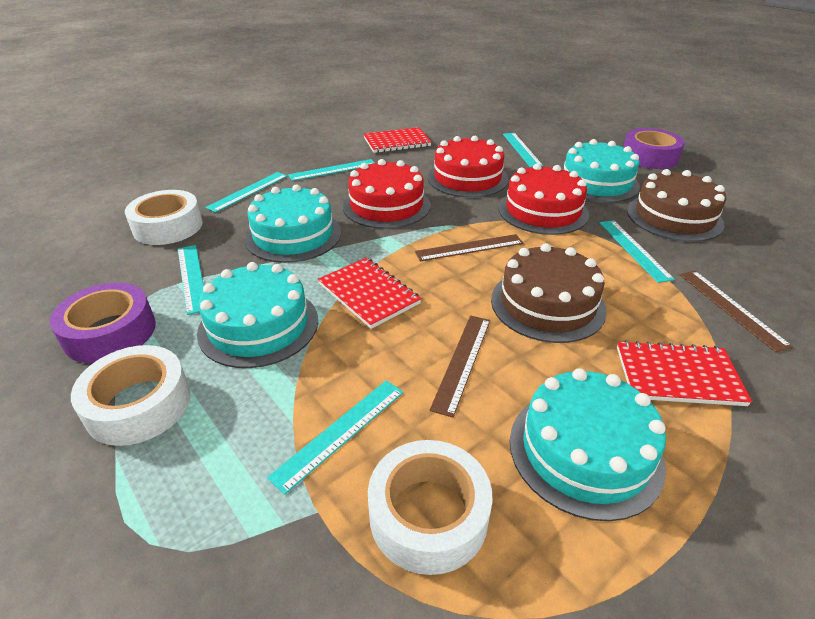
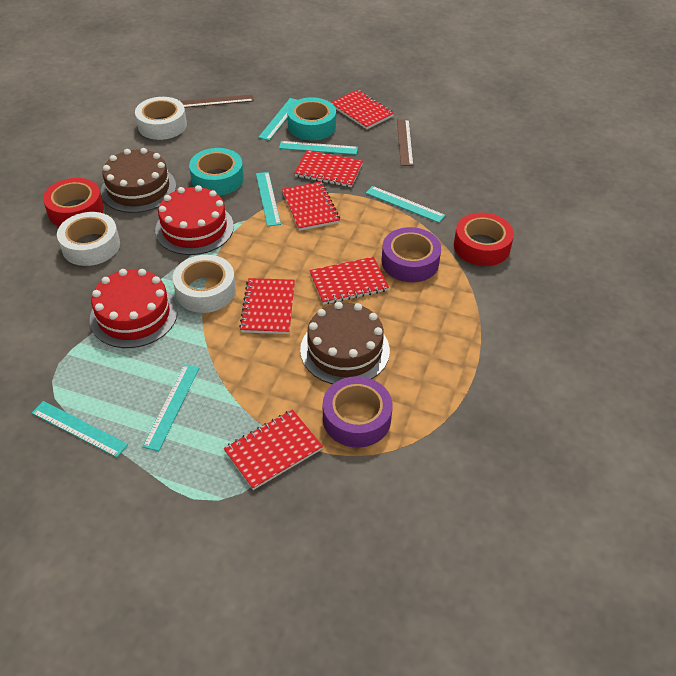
brown ruler: [415,234,523,261] [430,315,490,418] [680,271,793,352] = 3 -> [180,94,254,108] [397,119,413,166] = 2
red cake: [343,159,431,229] [428,136,509,198] [498,164,589,235] = 3 -> [90,269,178,348] [155,185,234,255] = 2
red notebook: [318,257,422,329] [364,127,432,153] [617,340,752,406] = 3 -> [224,410,323,490] [239,278,295,334] [282,182,340,231] [294,150,363,187] [309,257,389,305] [331,90,394,129] = 6
red tape: none = 0 -> [43,178,104,226] [454,212,514,266] = 2
turquoise cake: [197,262,318,368] [245,184,341,263] [510,368,666,521] [563,139,640,203] = 4 -> none = 0
turquoise tape: none = 0 -> [189,148,244,195] [287,97,336,140] = 2

